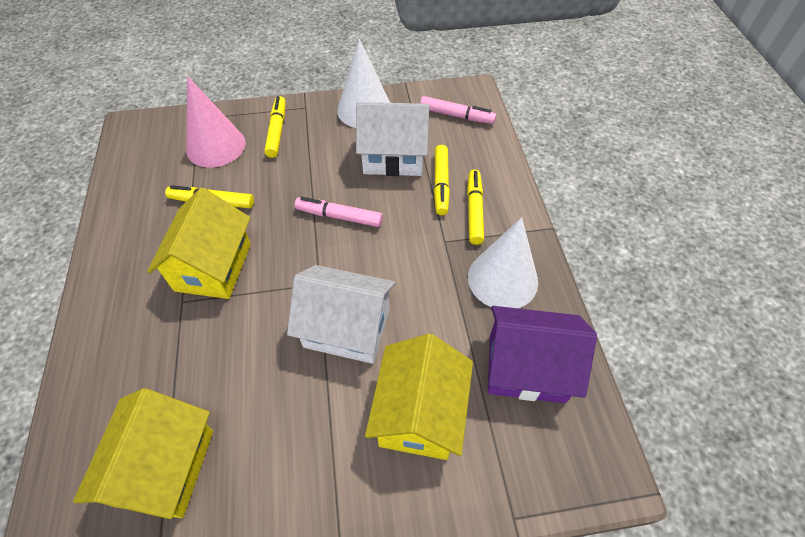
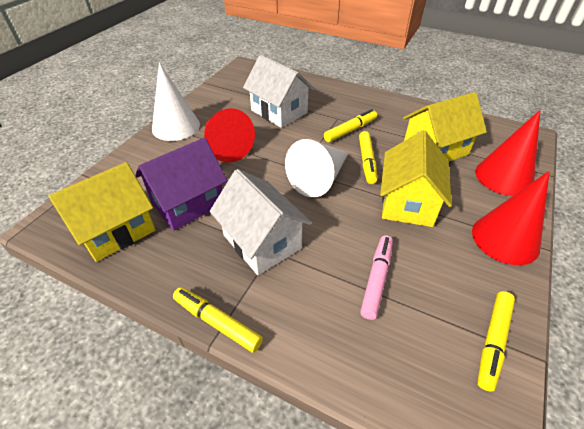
pink cone: [186,76,246,168] = 1 -> none = 0
pink marker: [295,197,383,227] [420,96,496,124] = 2 -> [360,235,393,320] = 1
red cone: none = 0 -> [204,108,255,163] [472,171,550,265] [475,110,541,196] = 3

